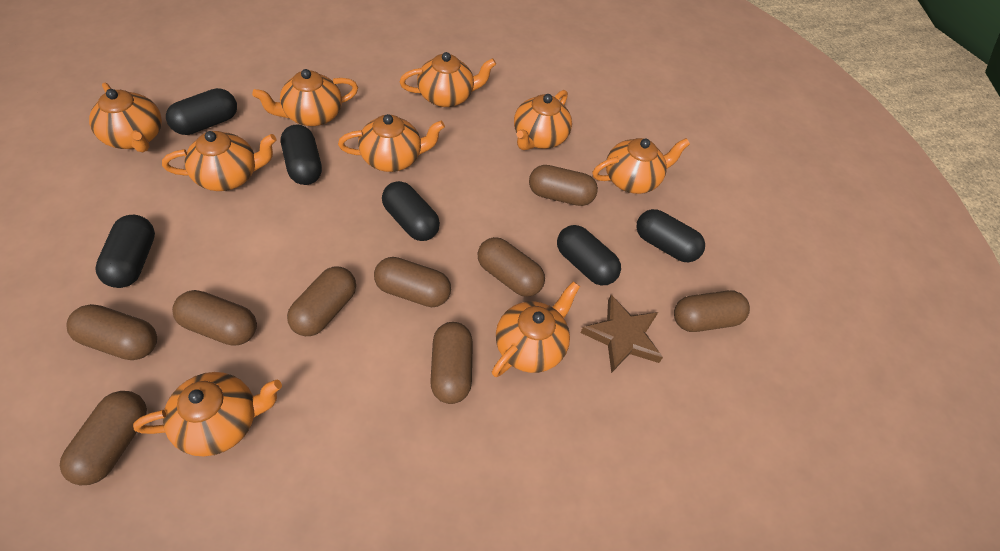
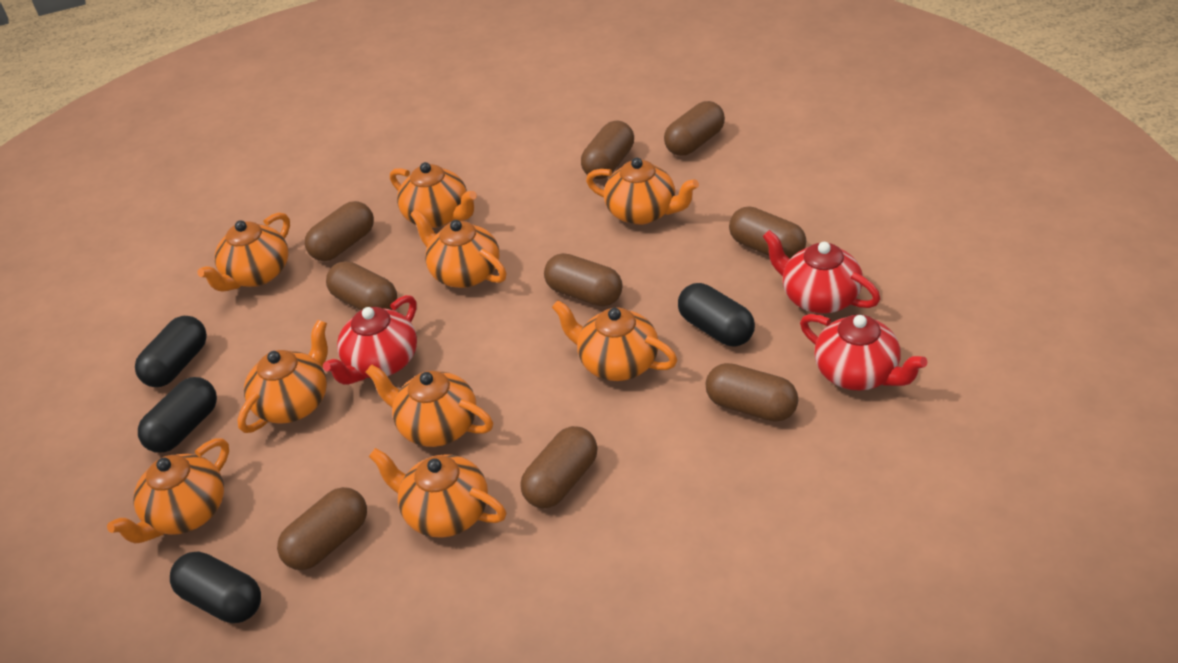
black capsule: [95,215,155,288] [166,88,237,135] [281,125,322,185] [382,181,440,241] [557,225,621,285] [636,209,705,262] = 6 -> [135,316,207,387] [138,377,217,453] [170,551,261,623] [678,283,755,346] = 4
brown star: [580,295,663,373] = 1 -> none = 0
red teapot: none = 0 -> [323,295,417,385] [762,230,880,314] [800,314,927,391] = 3

